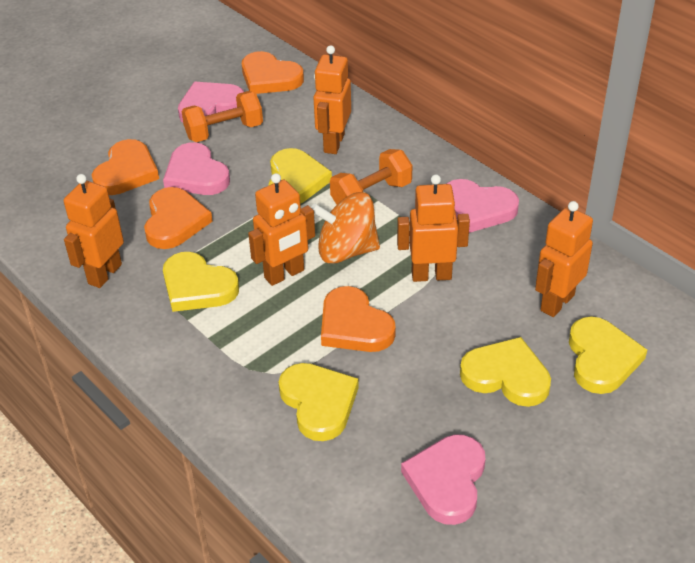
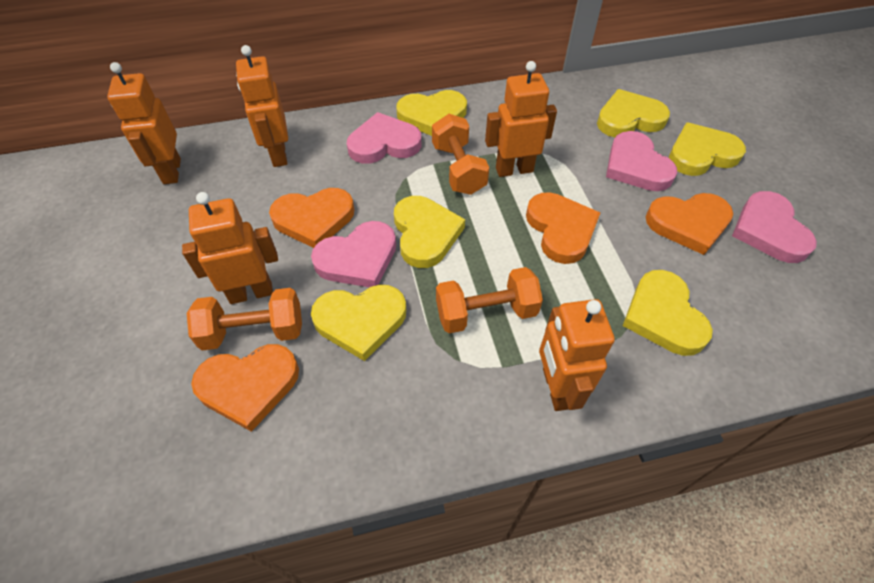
orange dumbbell: [181,91,263,142] [330,149,412,205] = 2 -> [187,288,302,350] [432,114,489,195] [436,267,543,333] = 3
orange spinning top: [311,192,380,264] = 1 -> none = 0
yellow heart: [163,252,239,312] [268,148,332,204] [279,363,359,441] [460,337,551,407] [569,317,647,394] = 5 -> [311,285,406,361] [394,196,465,268] [396,90,467,136] [597,89,670,137] [623,270,713,356] [669,123,746,176] = 6

